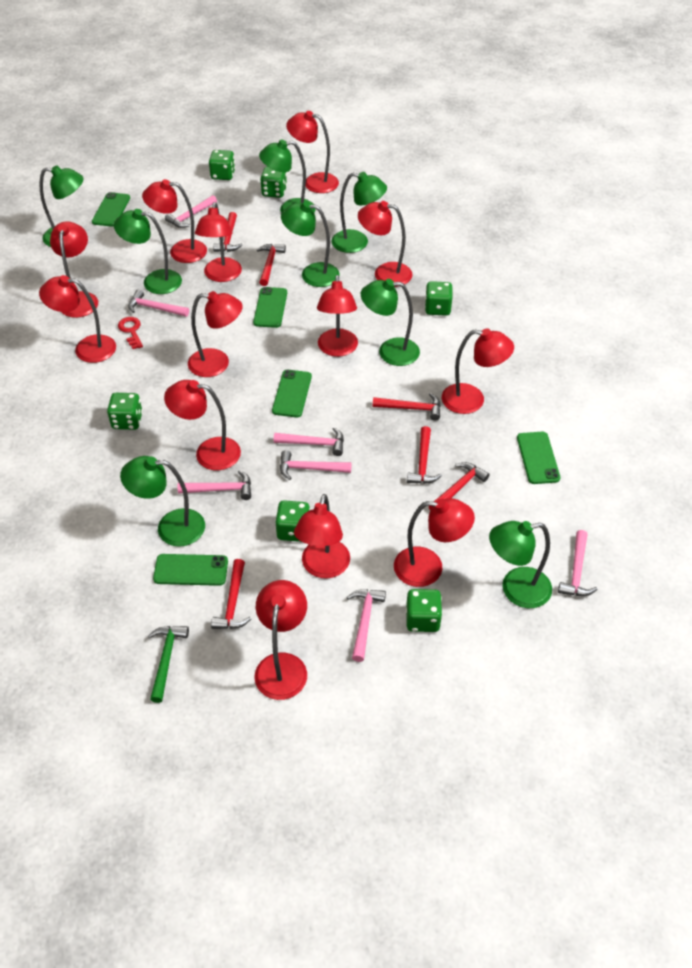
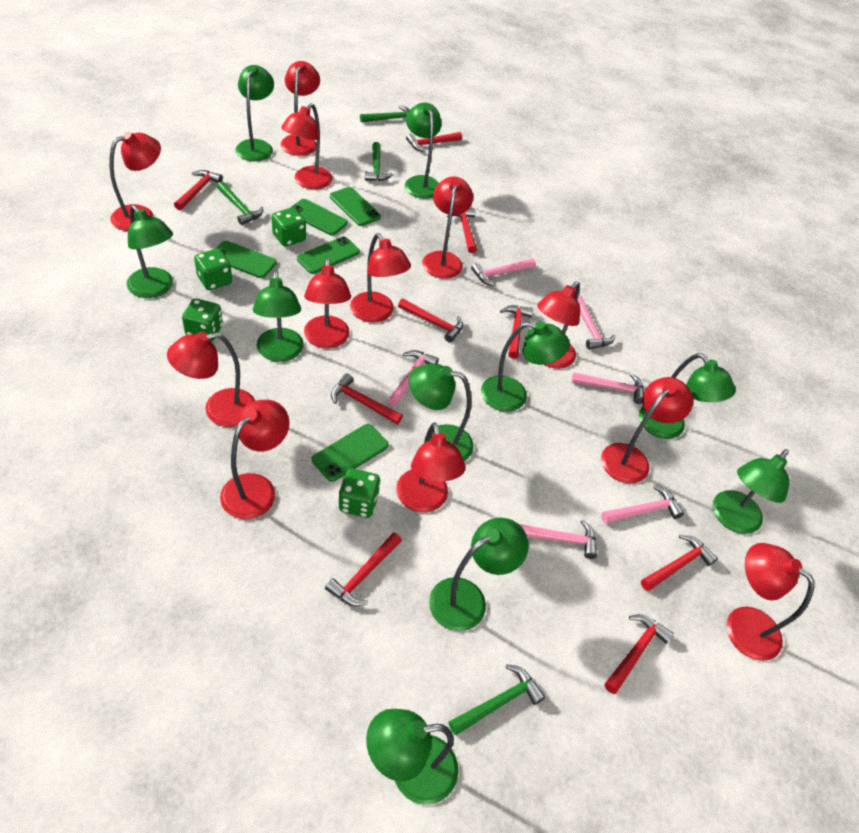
green dice: [107,393,143,430] [209,150,235,180] [260,166,287,198] [275,500,310,542] [406,589,442,632] [425,281,453,316] = 6 -> [182,298,223,342] [194,249,232,290] [271,207,306,247] [339,468,380,518] = 4
green hammer: [148,626,189,703] = 1 -> [217,181,263,225] [360,106,410,122] [365,142,393,181] [449,665,545,735] = 4
green lamp: [40,165,84,247] [114,209,182,294] [120,456,205,547] [259,139,315,213] [281,201,340,287] [331,172,387,253] [361,279,420,366] [489,521,552,608] = 8 -> [127,205,173,298] [235,65,274,161] [253,270,304,362] [366,709,458,805] [405,102,442,199] [408,363,473,461] [429,518,529,631] [481,321,570,412] [639,353,736,439] [713,449,790,534] = 10
pink hammer: [128,289,189,317] [165,195,217,228] [178,470,251,500] [274,427,344,456] [280,450,351,480] [347,589,386,662] [558,530,598,596] = 7 -> [388,350,439,406] [471,258,536,286] [519,519,597,559] [571,372,644,404] [577,295,615,350] [601,485,684,524] = 6
red hammer: [211,559,251,629] [213,212,242,252] [257,244,286,286] [373,393,441,421] [407,426,442,484] [429,462,490,510] = 6 -> [174,170,223,210] [325,532,402,606] [331,373,403,425] [398,298,463,343] [406,132,462,152] [447,208,477,253] [500,305,533,359] [604,614,674,694] [641,535,718,591] = 9
red key: [118,317,143,349] = 1 -> none = 0
red lamp: [39,275,116,363] [50,221,98,318] [142,179,207,263] [164,380,241,470] [188,291,243,377] [195,202,242,282] [254,580,307,700] [286,111,339,193] [294,494,350,578] [317,275,358,357] [358,201,412,287] [394,498,475,587] [442,328,514,414] = 13 -> [110,132,161,231] [167,332,255,427] [220,400,290,519] [281,61,320,156] [281,103,333,189] [304,258,351,348] [350,233,411,323] [396,423,465,512] [422,176,473,279] [537,282,580,369] [601,377,693,483] [727,543,815,661] = 12

